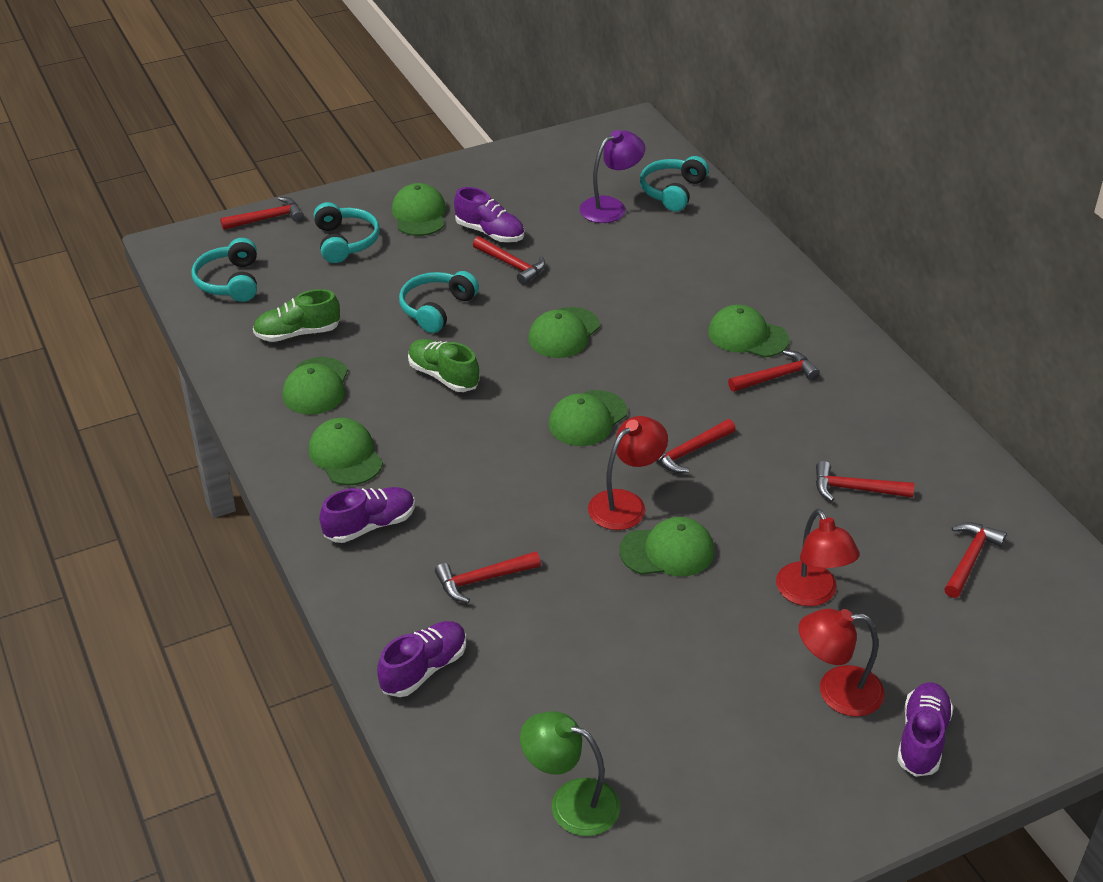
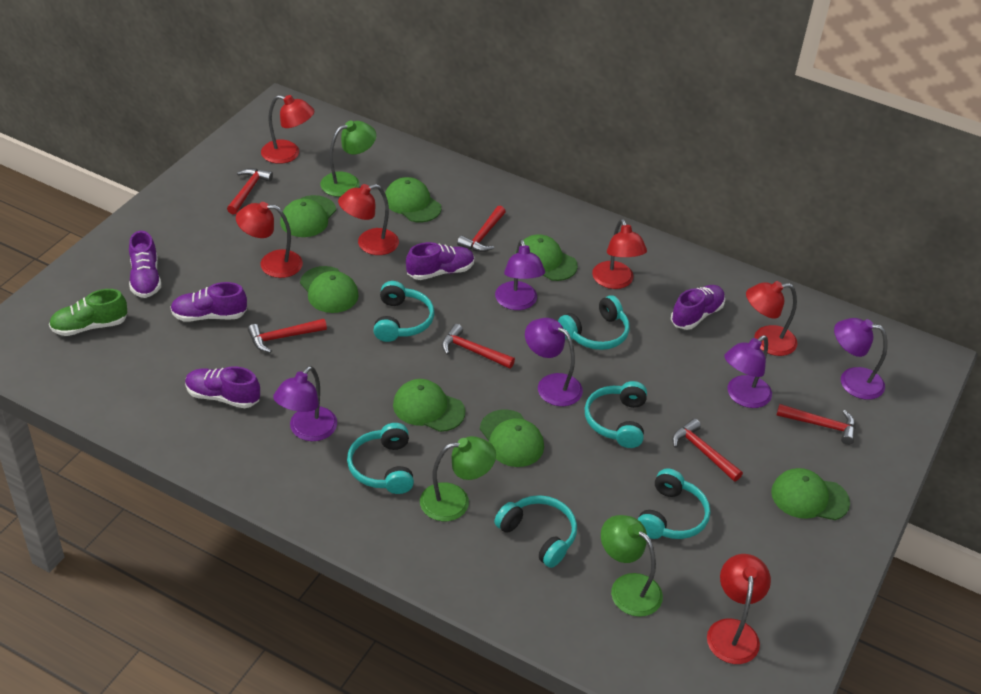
green lamp: [520,711,620,836] = 1 -> [320,121,376,197] [420,436,496,521] [601,515,663,617] = 3
green shoe: [253,289,340,342] [408,339,480,392] = 2 -> [49,289,127,336] = 1
purple lamp: [580,130,645,223] = 1 -> [273,366,337,441] [495,239,545,310] [525,318,583,406] [724,335,772,408] [834,318,888,400] = 5
purple shoe: [319,487,415,543] [377,621,466,697] [454,187,524,242] [897,682,954,777] = 4 -> [129,231,161,298] [170,282,247,321] [185,366,260,409] [406,242,474,280] [671,285,725,330] = 5
red hammer: [220,197,304,230] [435,551,541,603] [473,236,545,285] [656,419,736,473] [728,350,820,392] [816,461,914,502] [944,522,1007,598] = 7 -> [227,168,273,215] [248,319,327,353] [442,324,515,369] [457,206,506,252] [672,418,743,481] [776,404,856,445] = 6
red lamp: [588,416,668,530] [776,509,860,606] [799,608,885,717] = 3 -> [236,202,303,278] [261,95,314,164] [338,184,399,255] [592,219,647,289] [707,554,771,664] [746,281,797,356] = 6
turquoise headphones: [191,238,257,302] [314,202,380,263] [399,271,479,333] [640,156,709,212] = 4 -> [347,423,414,494] [373,281,434,342] [494,495,577,568] [558,295,630,350] [585,381,647,448] [637,468,711,539] = 6

